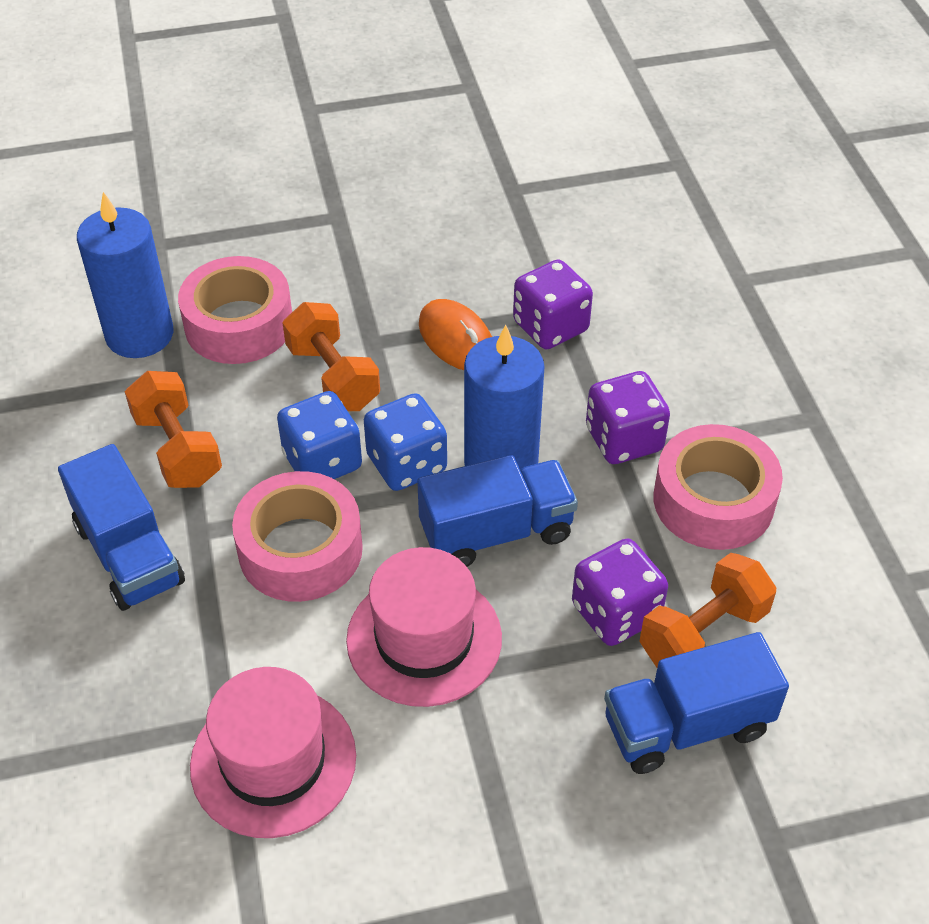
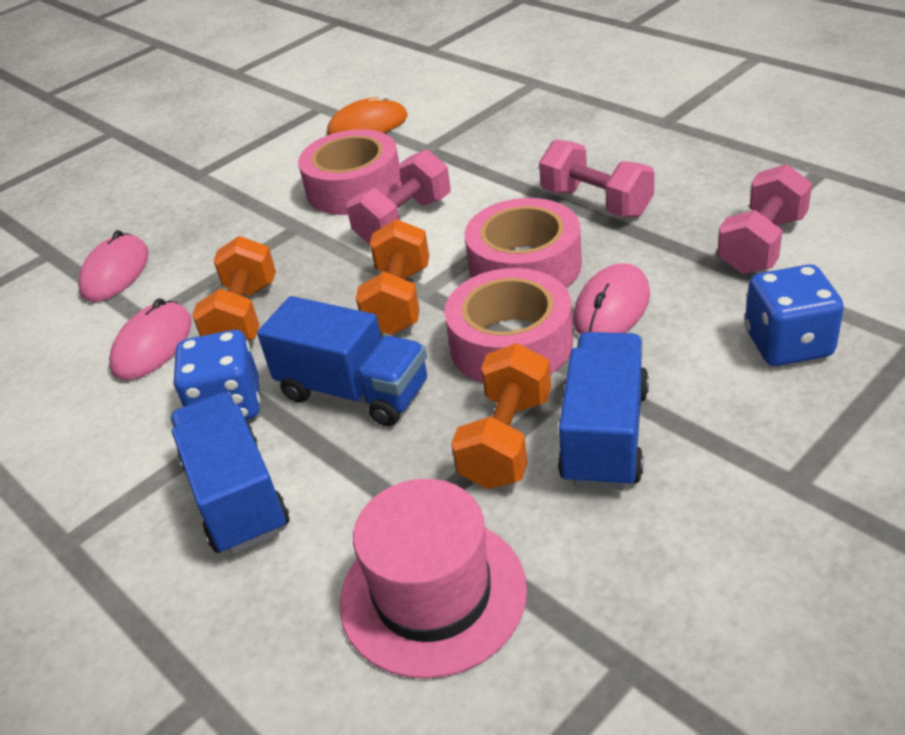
blue candle: [77,192,174,358] [464,325,544,469] = 2 -> none = 0
pink dumbbell: none = 0 -> [347,150,451,245] [539,139,654,217] [717,164,812,274] = 3
pink hat: [190,667,356,838] [346,547,502,707] = 2 -> [340,479,527,679] = 1
pink mouse: none = 0 -> [78,230,149,302] [109,298,192,380] [573,263,650,335] = 3
purple dice: [513,260,593,349] [572,538,668,646] [586,371,670,464] = 3 -> none = 0

